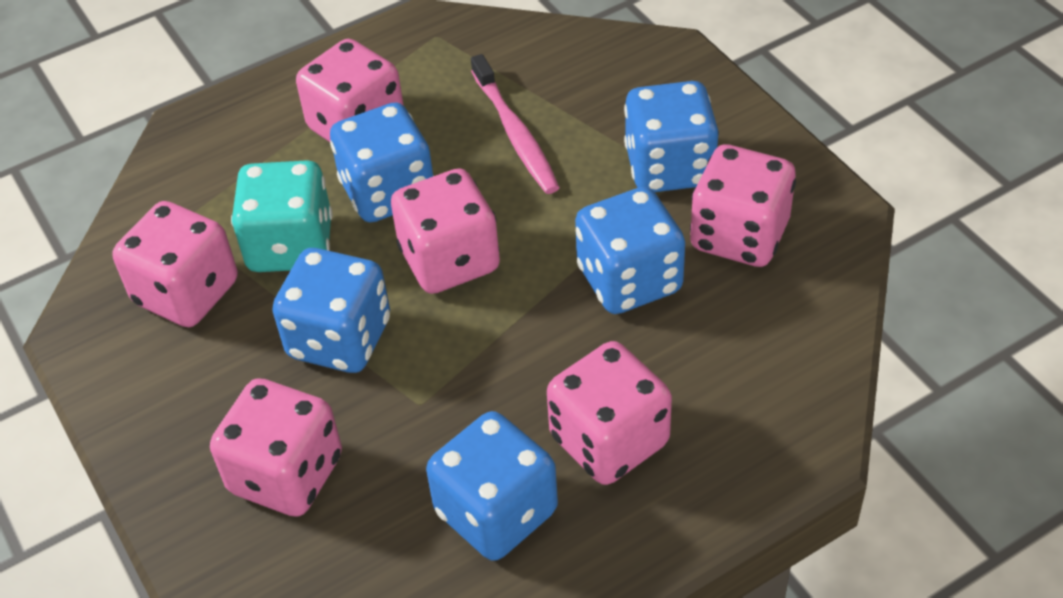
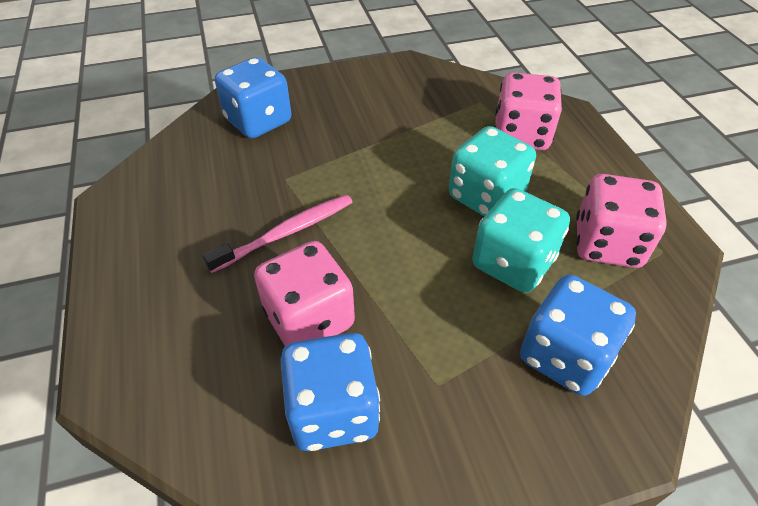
blue dice: [272,248,390,373] [330,103,434,222] [426,411,558,561] [575,187,685,314] [624,81,719,192] = 5 -> [215,57,292,139] [280,333,380,451] [520,275,636,396] = 3
pink dice: [112,201,238,327] [210,378,342,517] [296,39,404,142] [391,168,500,294] [547,341,672,485] [690,144,796,267] = 6 -> [254,241,355,346] [495,72,562,150] [576,174,667,268] = 3
turquoise dice: [231,160,332,272] = 1 -> [449,126,536,217] [472,188,570,293] = 2

